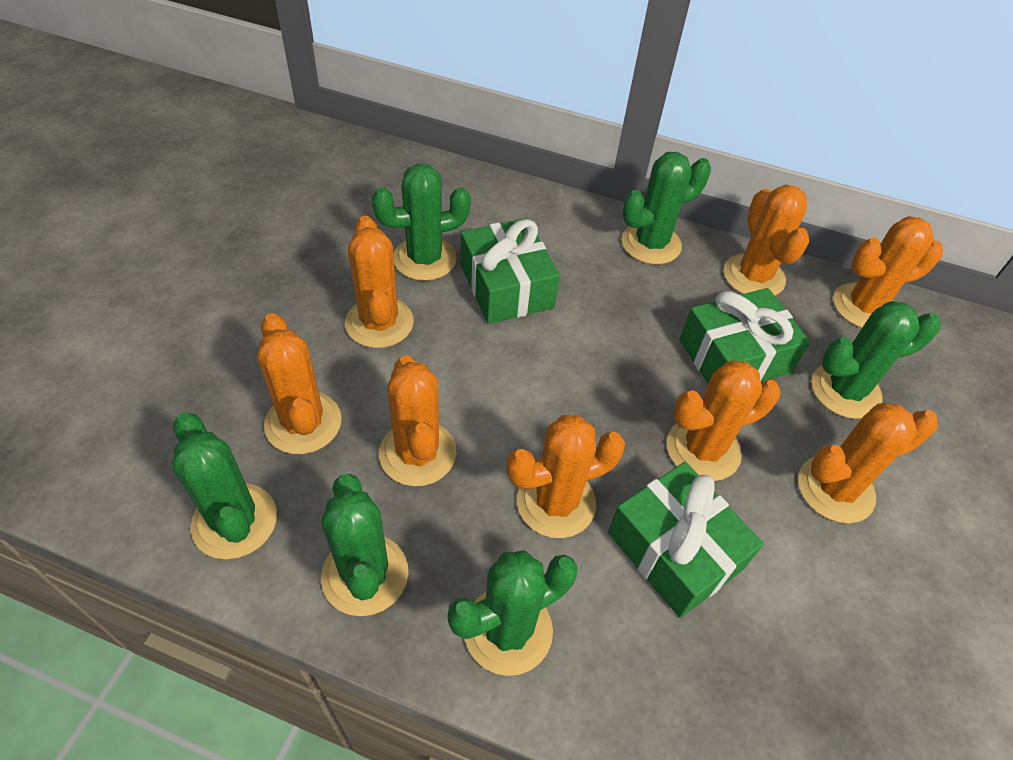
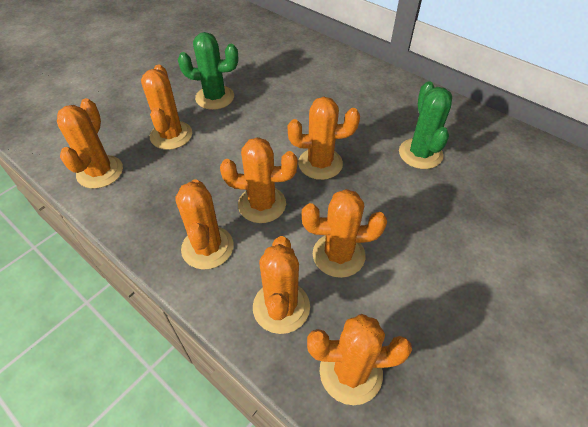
green cactus: [172,412,277,559] [321,474,408,616] [372,164,471,281] [448,550,577,676] [622,152,711,264] [812,301,941,419] = 6 -> [178,32,238,110] [399,81,452,169] = 2
green gift: [461,218,560,324] [608,462,763,618] [679,288,810,384] = 3 -> none = 0

